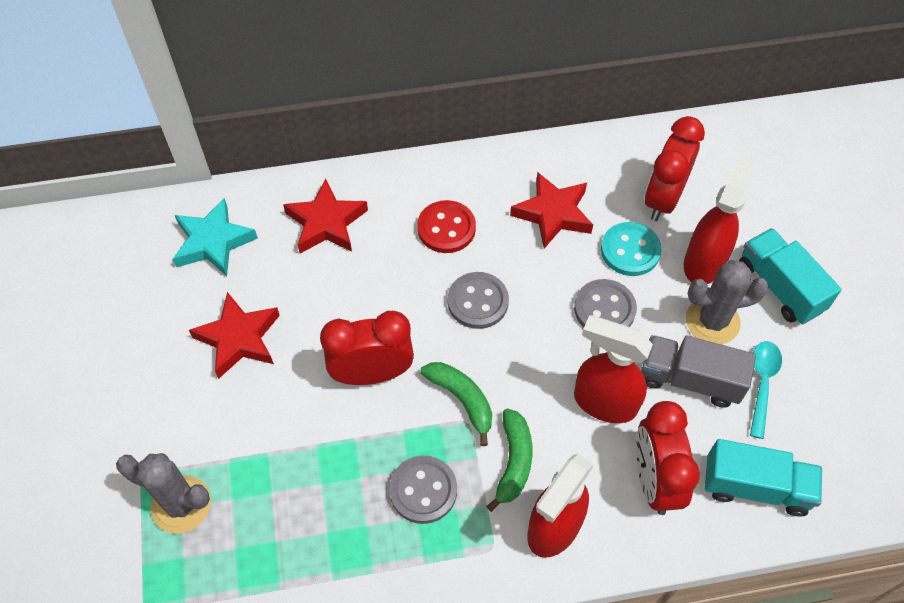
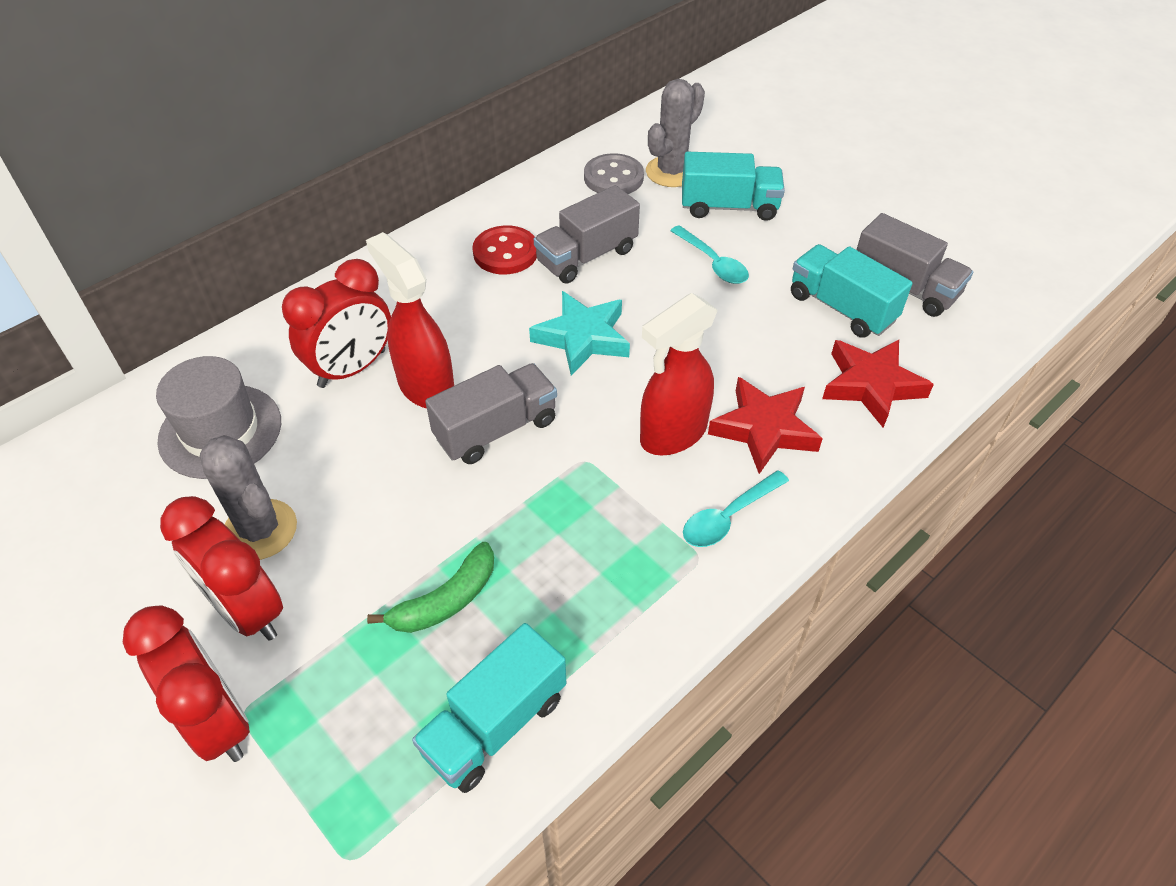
green banana: [420,362,492,446] [486,408,532,512] = 2 -> [367,542,494,633] = 1
grey button: [389,456,457,524] [448,272,509,329] [574,279,637,327] = 3 -> [584,153,644,194] = 1
grey hat: none = 0 -> [156,356,281,479] = 1
grey truck: [641,335,756,407] = 1 -> [425,363,557,464] [534,185,640,284] [857,213,973,317] = 3
red spray bottle: [527,454,594,558] [574,315,653,423] [684,152,758,284] = 3 -> [366,232,454,408] [640,293,718,456] = 2
red star: [189,292,280,379] [283,179,368,254] [510,172,593,249] = 3 -> [708,377,823,474] [822,340,934,428] = 2
turquoise button: [601,222,662,276] = 1 -> none = 0
turquoise spoon: [750,341,782,439] = 1 -> [670,225,749,284] [683,470,789,547] = 2
turquoise truck: [705,439,822,516] [739,228,842,324] = 2 -> [412,623,566,793] [682,152,785,221] [791,244,913,338] = 3

